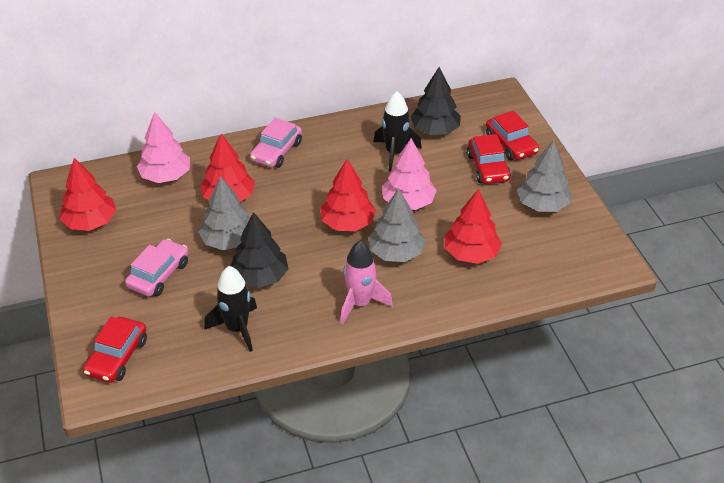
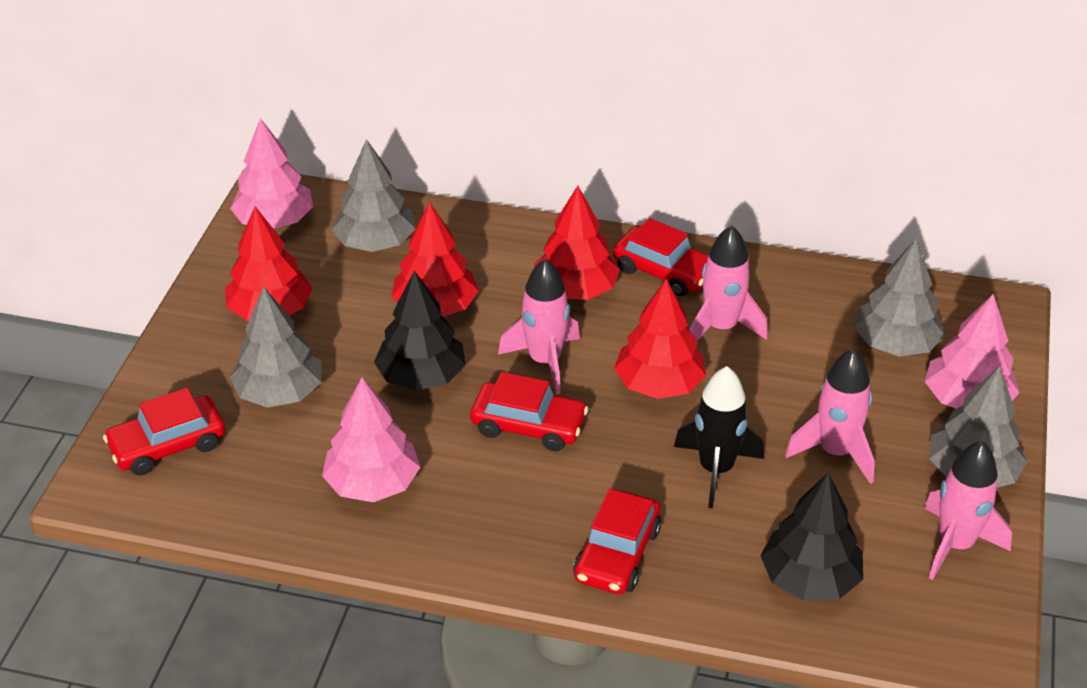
black rocket: [204,266,257,352] [373,91,422,172] = 2 -> [674,366,764,509] = 1
grey tree: [198,176,250,250] [368,188,426,262] [517,140,572,212] = 3 -> [230,287,322,408] [332,139,416,252] [854,239,945,357] [929,366,1027,488] = 4
pink car: [125,239,188,297] [250,118,302,168] = 2 -> none = 0
pink rocket: [340,240,393,324] = 1 -> [498,259,580,395] [689,225,768,340] [785,349,875,484] [924,441,1012,580] = 4
pink tree: [137,112,190,183] [382,138,437,210] = 2 -> [230,118,313,228] [322,378,420,502] [925,294,1020,409] = 3
red car: [83,317,147,383] [467,134,511,184] [486,111,539,160] = 3 -> [103,388,225,475] [470,372,589,451] [573,489,661,594] [613,218,708,297] = 4

